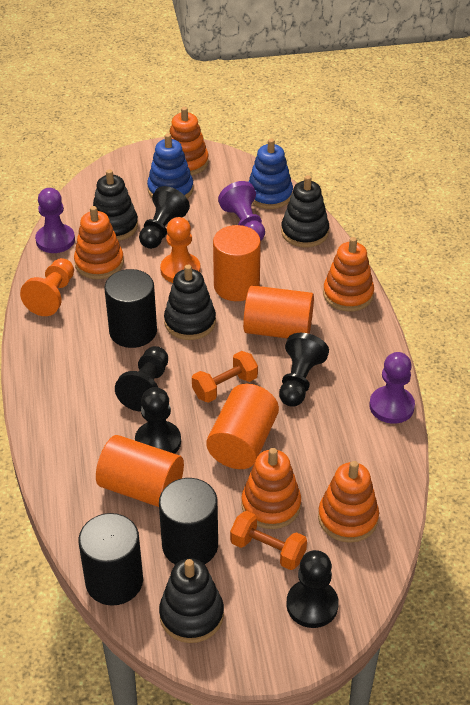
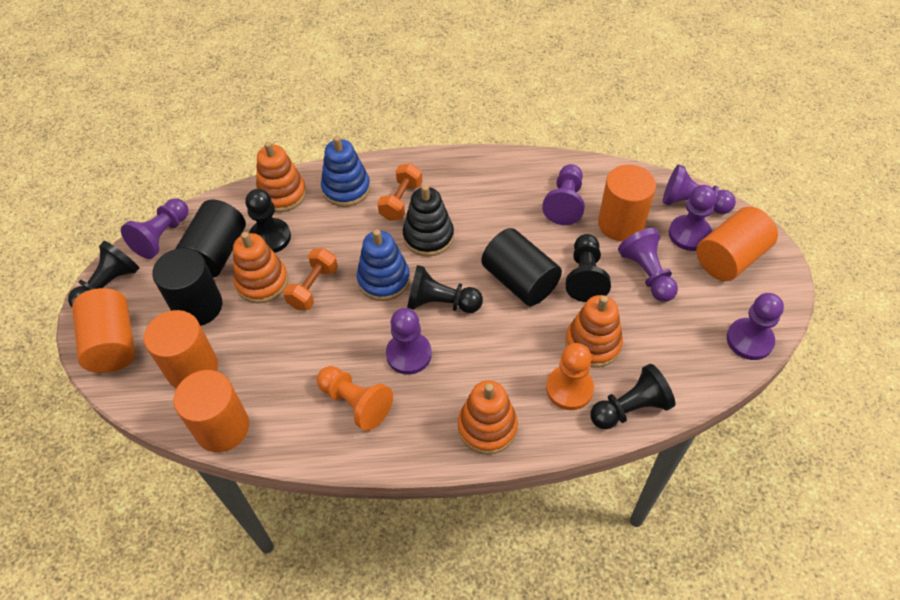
black stacking toy: [93,169,138,241] [159,559,224,643] [164,265,216,340] [281,175,329,248] = 4 -> [403,185,454,256] = 1
orange cylinder: [96,435,184,507] [206,384,279,469] [213,225,261,301] [243,285,314,339] = 4 -> [72,288,135,373] [144,310,218,388] [174,370,249,452] [598,165,656,241] [696,207,778,281] = 5
orange stacking toy: [74,206,124,279] [169,107,209,175] [241,448,301,529] [318,461,379,543] [323,237,374,312] = 5 -> [233,232,288,303] [256,142,306,212] [458,380,518,455] [565,295,623,368] = 4
purple pawn: [35,188,75,253] [218,181,265,241] [369,352,415,424] = 3 -> [121,198,188,259] [386,308,432,375] [542,164,585,225] [618,228,678,302] [663,164,736,214] [669,185,716,251] [727,293,784,360] = 7

